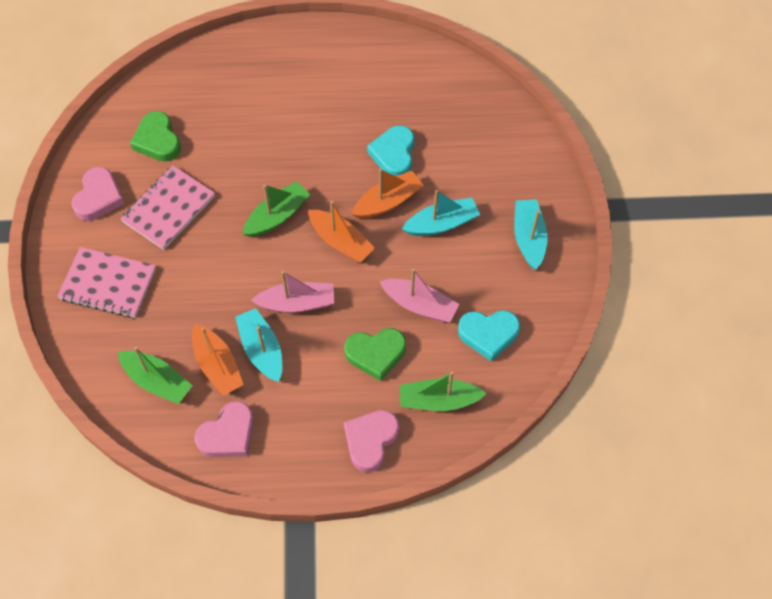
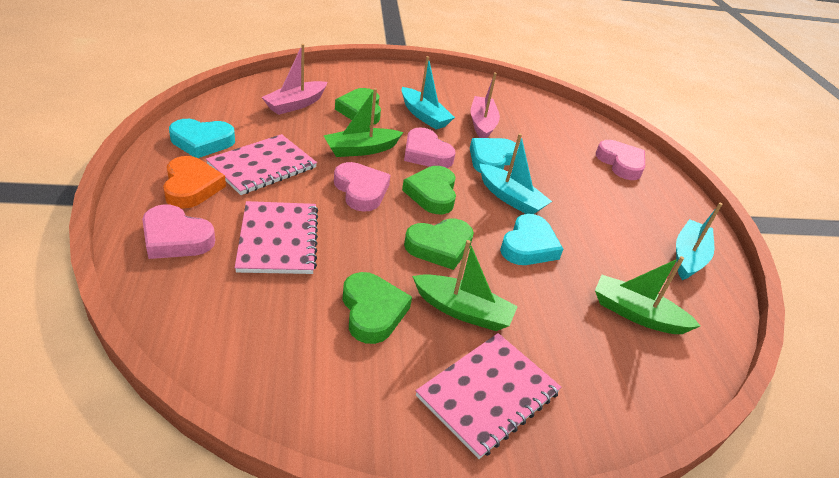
green heart: [130,111,181,162] [344,328,406,381] = 2 -> [335,88,381,124] [342,272,412,344] [402,166,456,214] [404,219,474,270] = 4
orange boat: [192,324,244,396] [308,201,375,263] [352,169,424,218] = 3 -> none = 0
orange heart: none = 0 -> [163,156,226,209] = 1
pink heart: [71,167,125,221] [194,401,254,457] [344,410,399,472] = 3 -> [142,205,215,259] [334,162,390,212] [404,127,456,168] [596,140,645,180] = 4
pink notebook: [57,247,156,318] [120,166,215,250] = 2 -> [206,134,317,195] [235,201,318,274] [416,333,561,459] = 3
turquoise heart: [367,125,415,176] [458,310,520,362] = 2 -> [169,119,235,158] [470,138,519,173] [500,214,563,265] = 3

